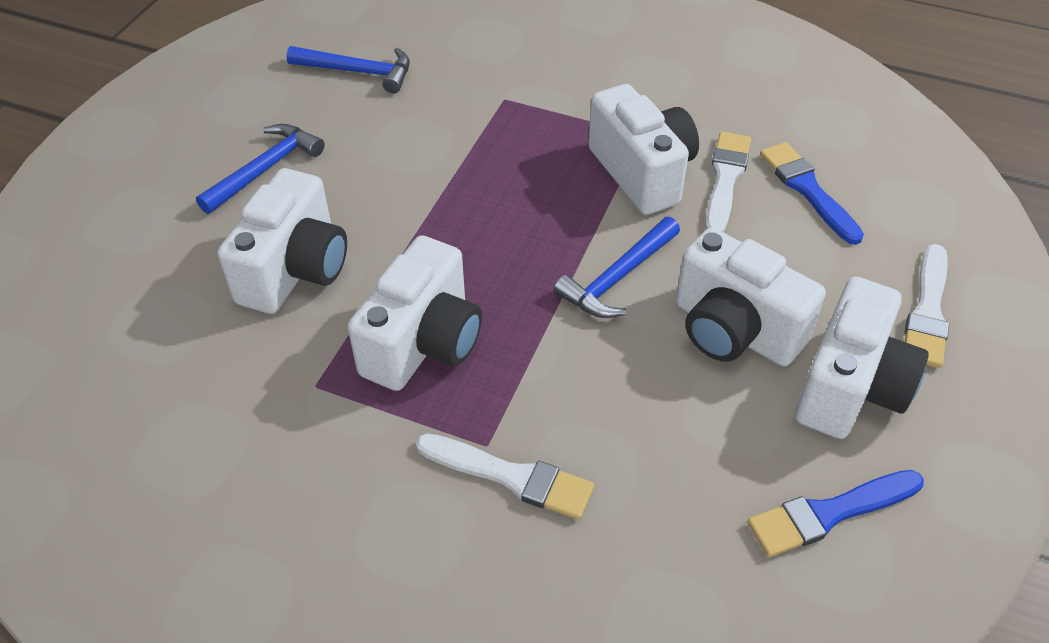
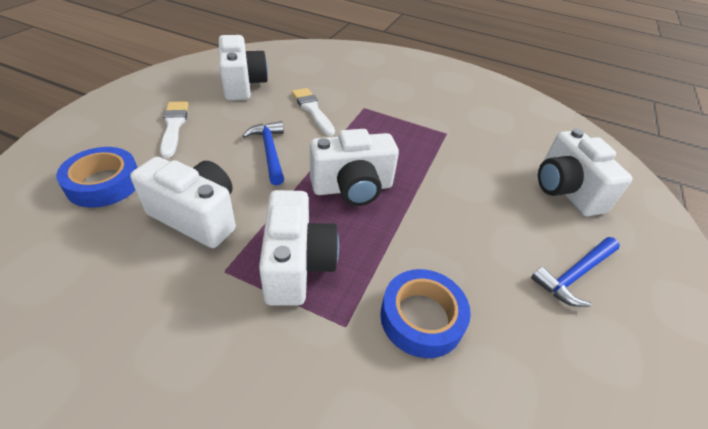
blue brush: [748,470,924,557] [760,142,864,245] = 2 -> none = 0
blue hammer: [196,124,325,214] [287,46,410,94] [554,217,680,318] = 3 -> [242,121,284,185] [531,237,620,307] = 2
blue tape: none = 0 -> [56,147,138,208] [380,269,471,358] = 2
white brush: [416,433,594,520] [705,132,751,232] [905,244,949,368] = 3 -> [160,101,189,158] [292,88,335,136] = 2

